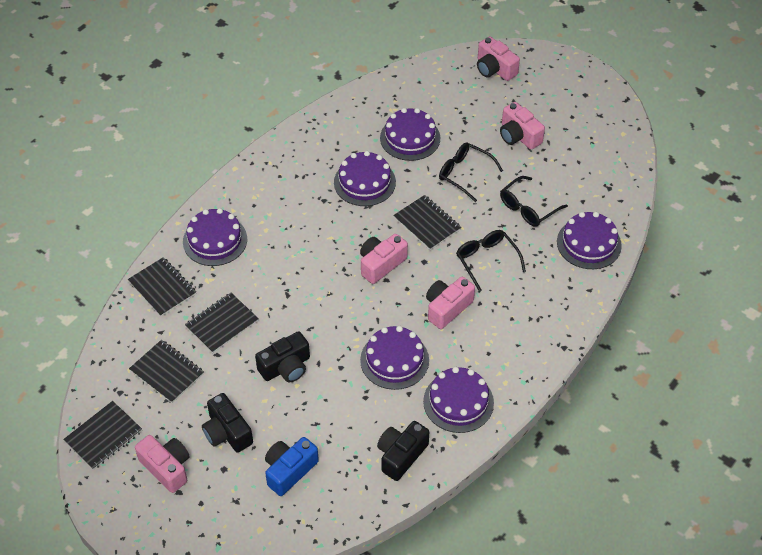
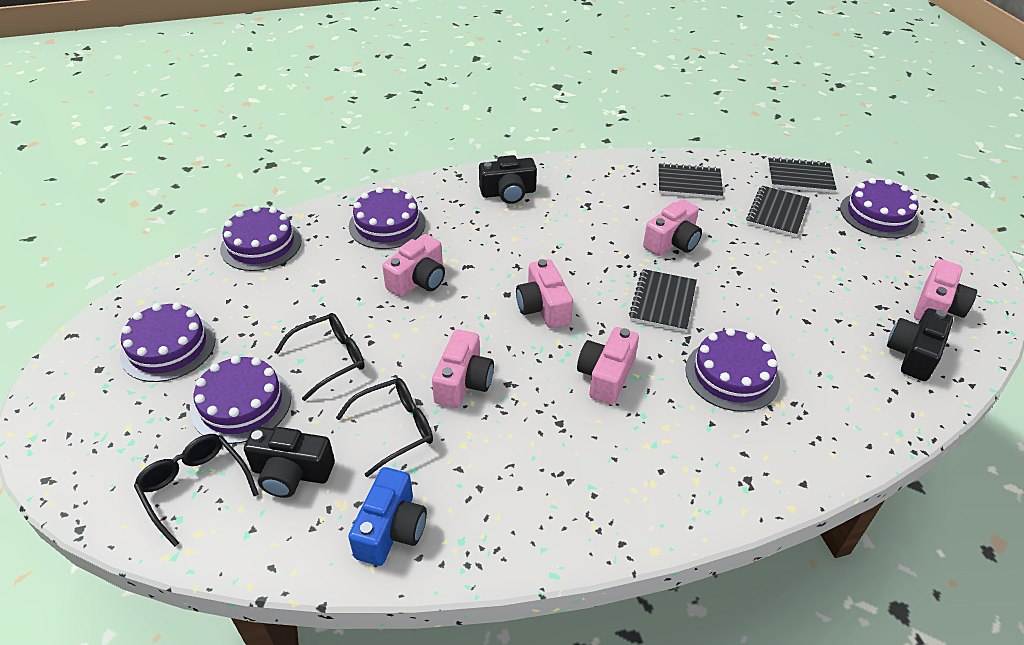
black notebook: [63,401,142,470] [128,257,196,317] [129,340,204,403] [185,293,259,353] [393,195,461,250] = 5 -> [629,269,697,332] [659,163,723,199] [746,186,810,237] [768,157,837,193] = 4
pink camera: [135,435,190,493] [360,234,408,284] [426,277,475,329] [477,36,520,81] [500,102,545,149] = 5 -> [382,234,445,297] [432,329,494,408] [516,259,573,328] [577,327,639,405] [643,199,702,256] [914,259,977,321] = 6

